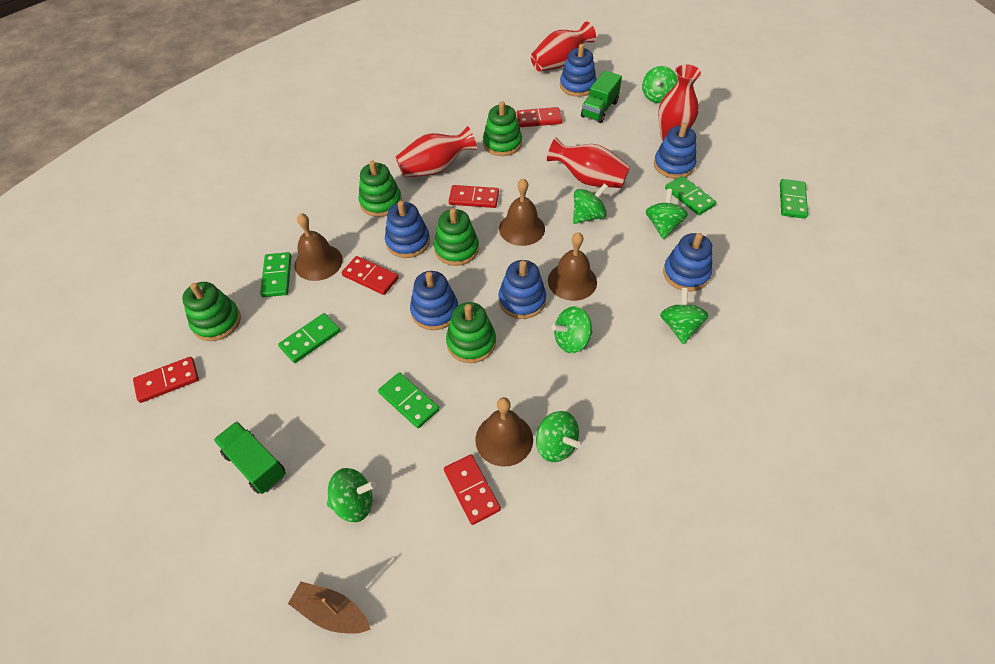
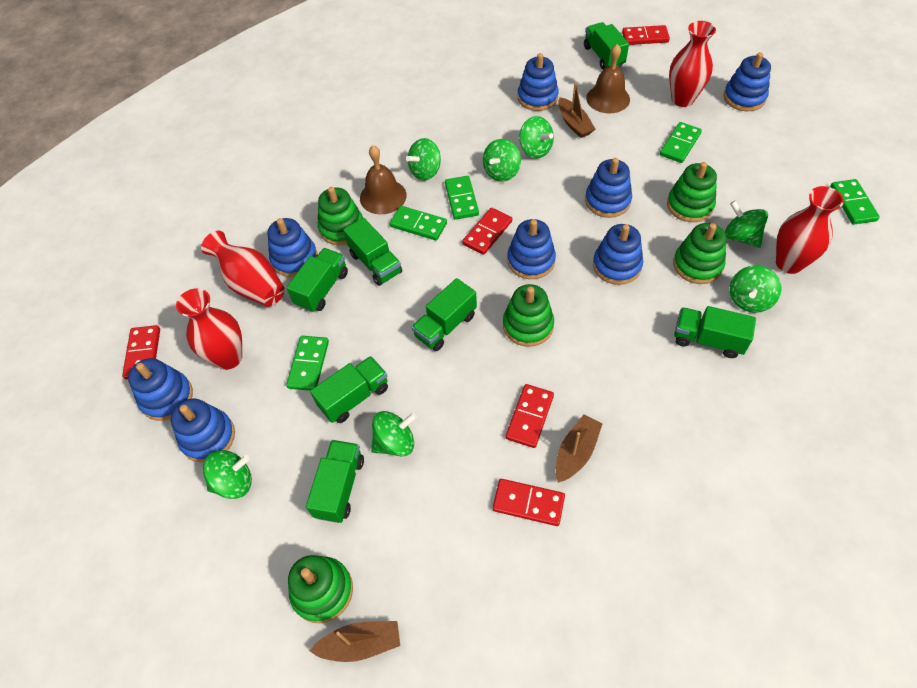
blue stacking toy: [385,201,430,258] [410,271,458,330] [499,260,546,319] [560,44,597,97] [654,123,696,179] [663,233,713,291] = 6 -> [128,358,193,421] [171,399,235,462] [268,218,318,277] [507,219,556,279] [518,53,559,111] [585,158,632,218] [593,224,643,285] [723,52,771,111] = 8
brown bell: [295,213,343,281] [475,397,533,467] [499,178,545,246] [548,232,597,301] = 4 -> [360,145,407,215] [586,44,630,113] = 2
brown boat: [288,582,371,634] = 1 -> [310,621,400,662] [555,415,603,483] [558,81,595,138] = 3
green truck: [214,421,286,494] [581,71,622,123] = 2 -> [286,248,348,312] [306,440,364,523] [310,356,388,423] [343,218,402,286] [412,278,477,351] [584,22,629,70] [674,306,756,358] = 7

